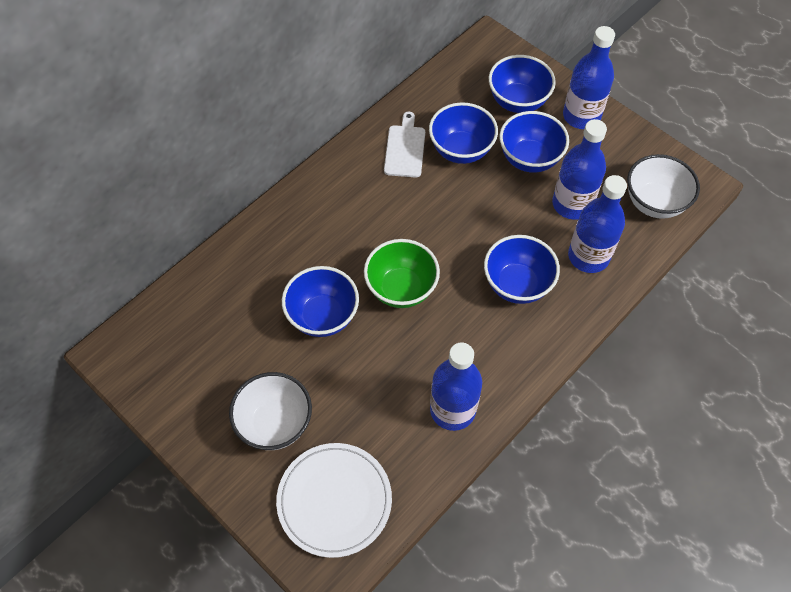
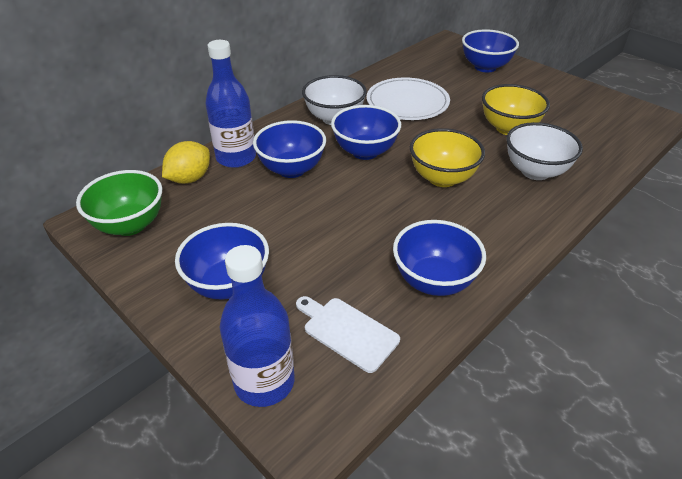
blue bottle: [430,342,482,431] [552,119,607,220] [563,26,615,129] [568,175,627,273] = 4 -> [205,40,256,168] [220,245,295,407] = 2
yellow bowl: none = 0 -> [410,128,485,187] [482,84,550,135] = 2
yellow lemon: none = 0 -> [162,141,210,184] = 1

